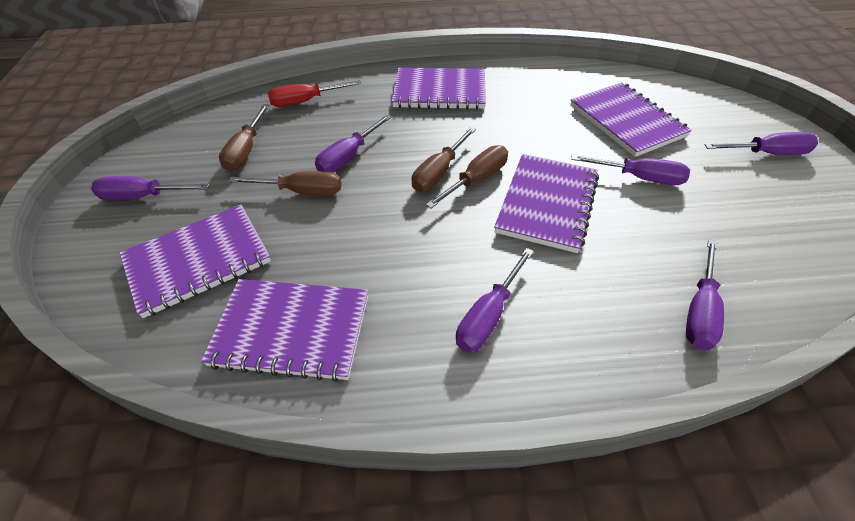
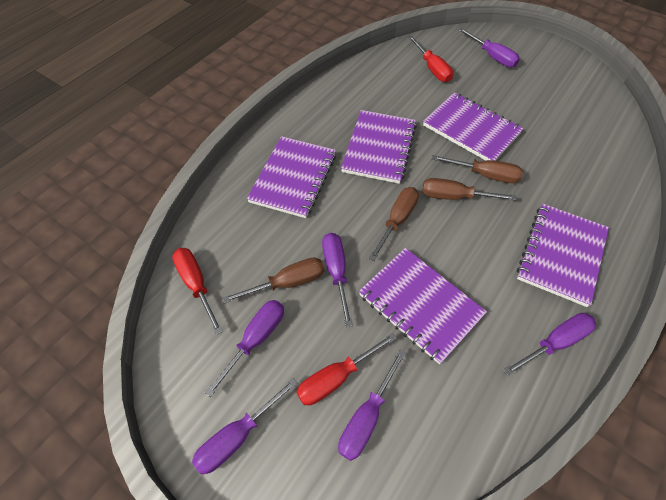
red screwdriver: [268,80,362,107] = 1 -> [172,248,223,335] [296,332,397,405] [408,36,453,82] = 3

